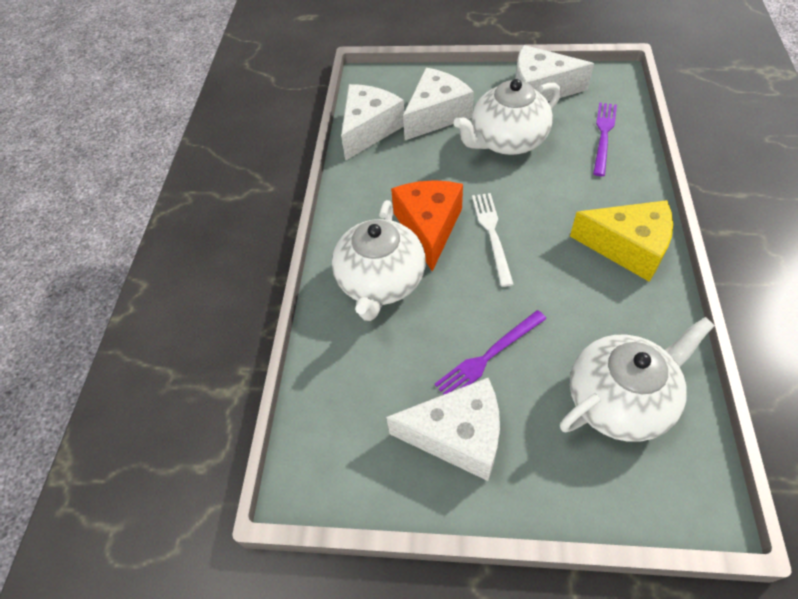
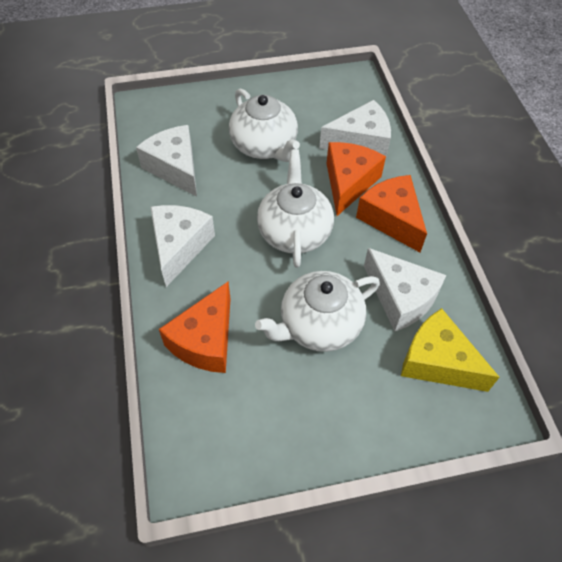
orange cheese: [391,180,463,272] = 1 -> [159,282,231,373] [327,142,386,216] [356,175,427,252] = 3
purple fork: [435,310,547,394] [593,103,617,176] = 2 -> none = 0
white fork: [472,193,514,287] = 1 -> none = 0

